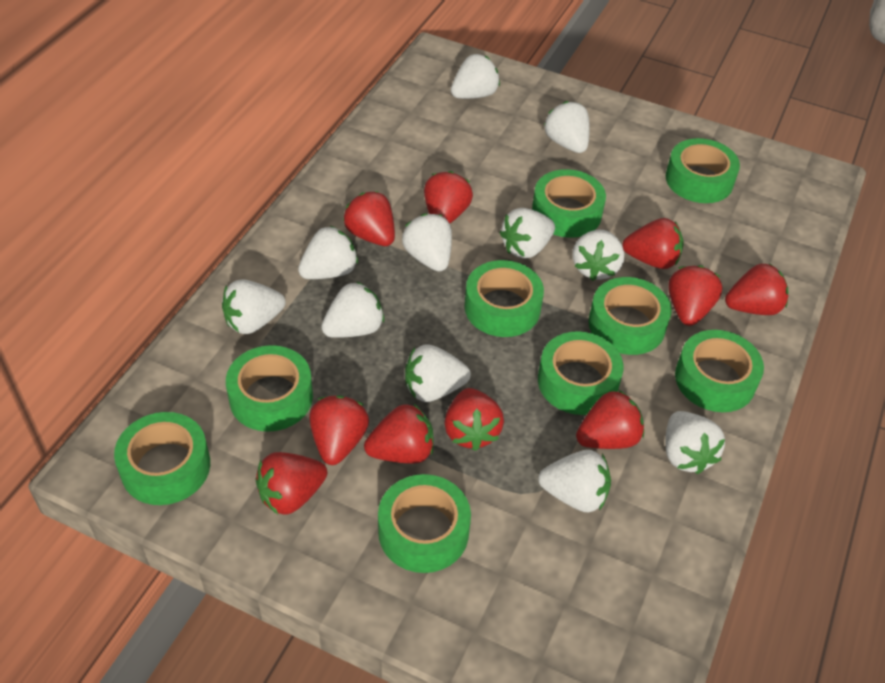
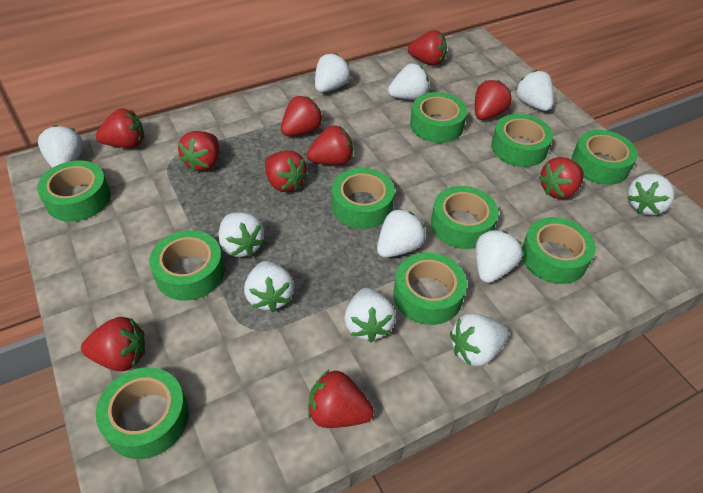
green tape: [114,412,210,505] [226,345,313,432] [378,474,471,573] [465,260,544,337] [532,169,606,238] [538,331,624,415] [589,277,672,355] [666,138,740,203] [675,330,764,412] = 9 -> [37,161,111,222] [96,367,189,459] [149,230,225,301] [332,168,395,229] [393,252,467,325] [410,92,467,143] [431,186,499,249] [491,114,553,167] [522,217,595,284] [571,130,638,185] = 10

